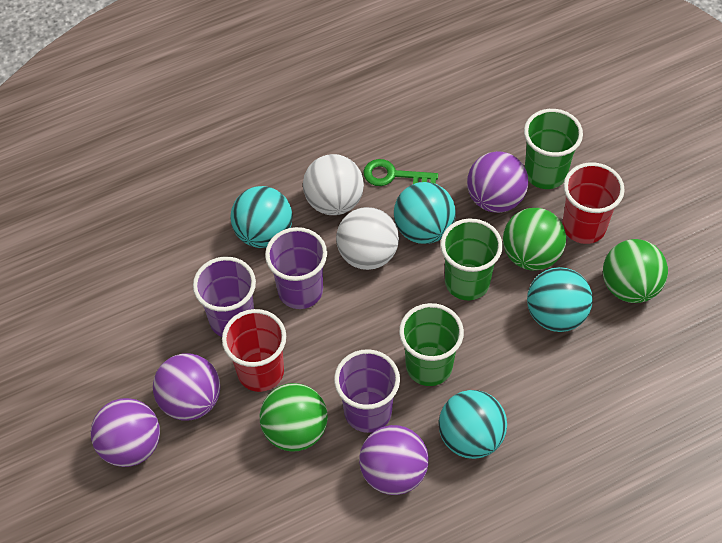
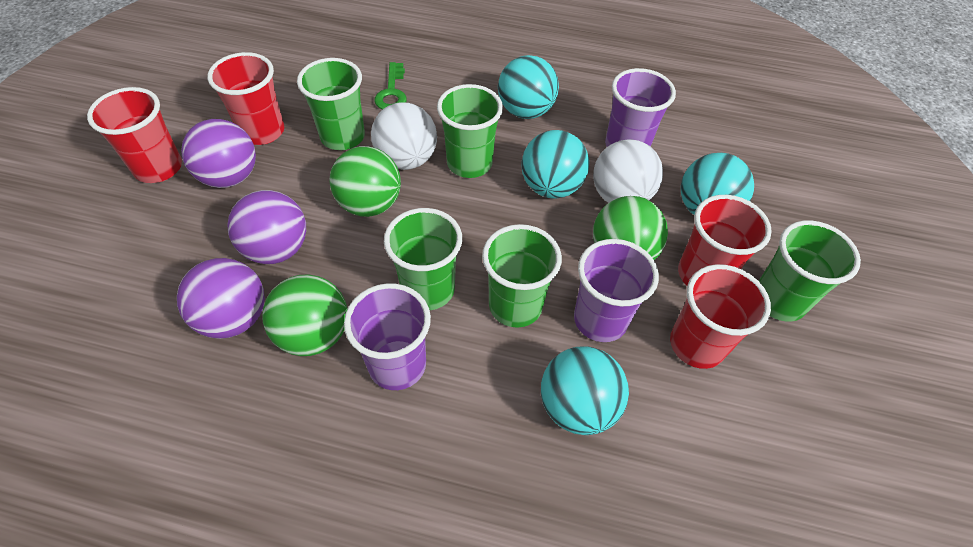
green cup: [399,303,464,386] [440,218,503,300] [524,109,583,189] = 3 -> [297,58,365,150] [384,208,462,310] [437,84,503,178] [482,224,562,328] [759,220,861,322] = 5
purple ball: [91,398,160,467] [153,354,220,420] [359,425,429,495] [467,151,528,213] = 4 -> [177,258,265,339] [181,119,256,188] [227,190,306,264] = 3
red cup: [222,309,286,392] [562,162,625,244] = 2 -> [87,87,182,183] [207,52,284,145] [670,264,771,369] [678,195,772,285] = 4

